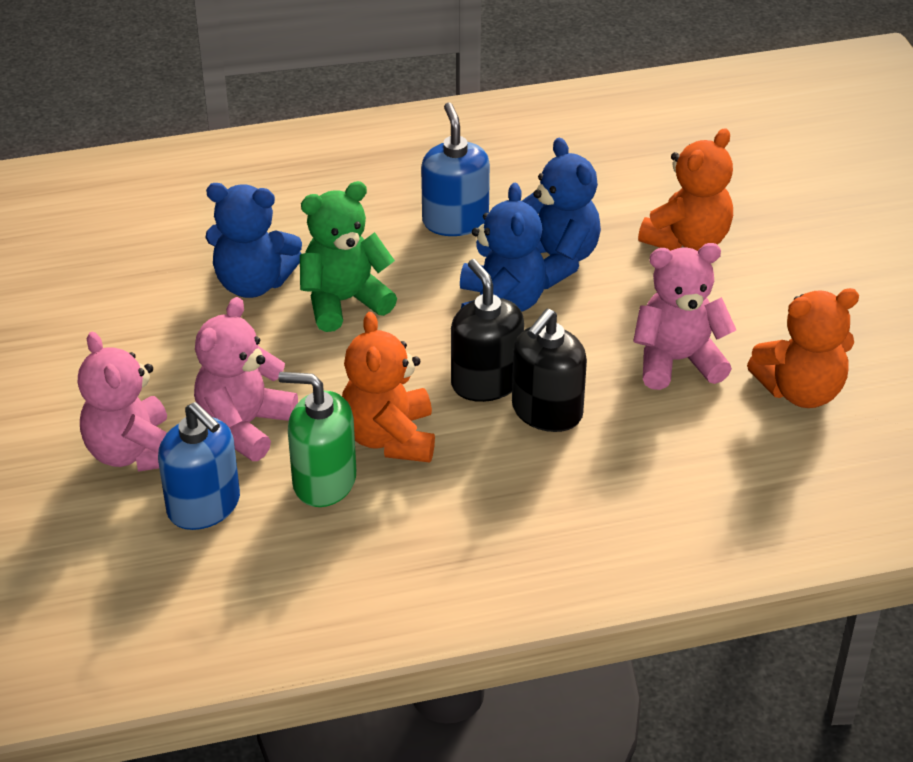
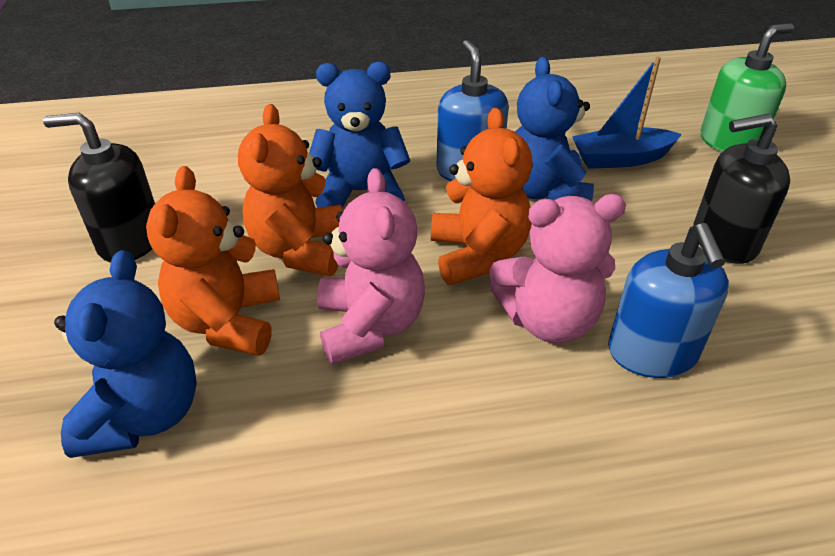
blue boat: none = 0 -> [572,57,682,169] = 1
green teddy bear: [300,181,397,332] = 1 -> none = 0
pink teddy bear: [78,332,167,472] [194,297,298,461] [633,243,736,390] = 3 -> [317,168,425,365] [490,194,626,343] = 2

